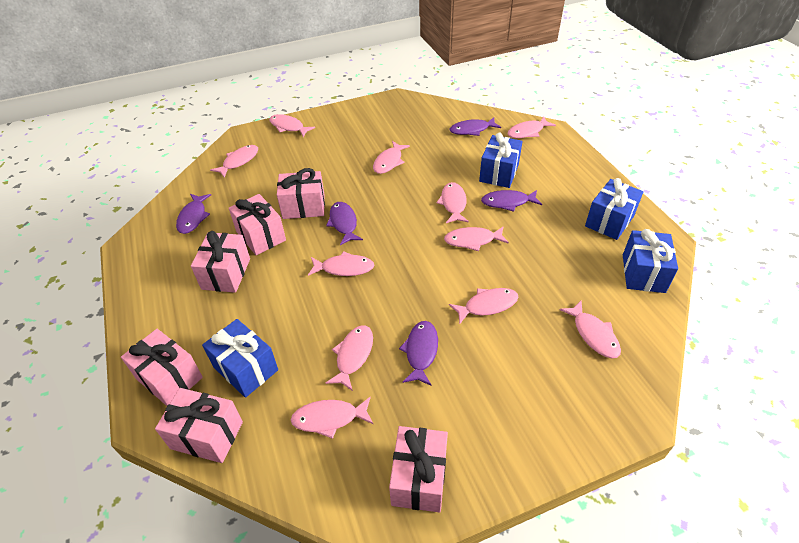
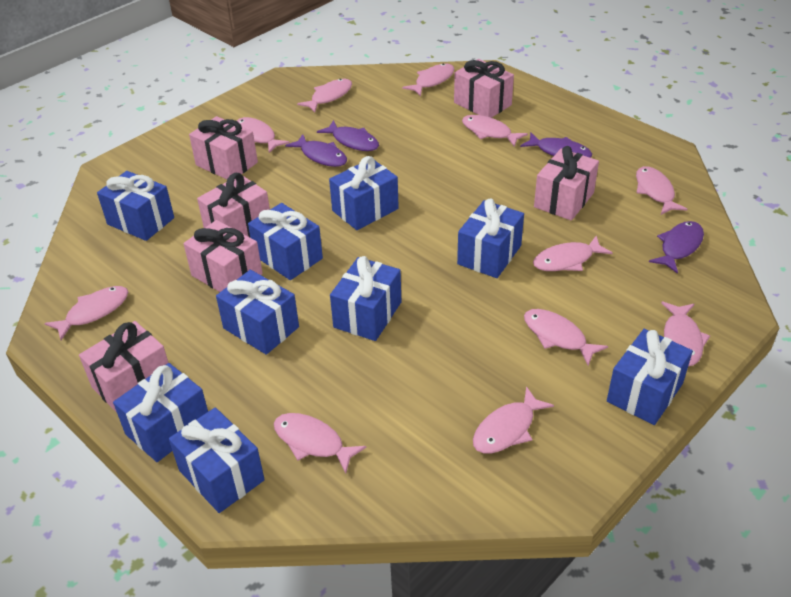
blue gift: [202,319,278,398] [479,132,523,188] [585,178,643,240] [623,229,678,293] = 4 -> [97,171,174,241] [113,363,208,462] [169,407,265,513] [216,270,299,355] [248,203,323,280] [329,156,399,230] [330,256,401,341] [457,199,524,278] [607,329,693,425] = 9
purple fish: [176,194,211,234] [326,202,363,245] [399,321,438,386] [450,117,501,136] [481,190,542,212] = 5 -> [285,134,347,167] [317,120,379,151] [520,132,592,157] [649,221,704,274] = 4

